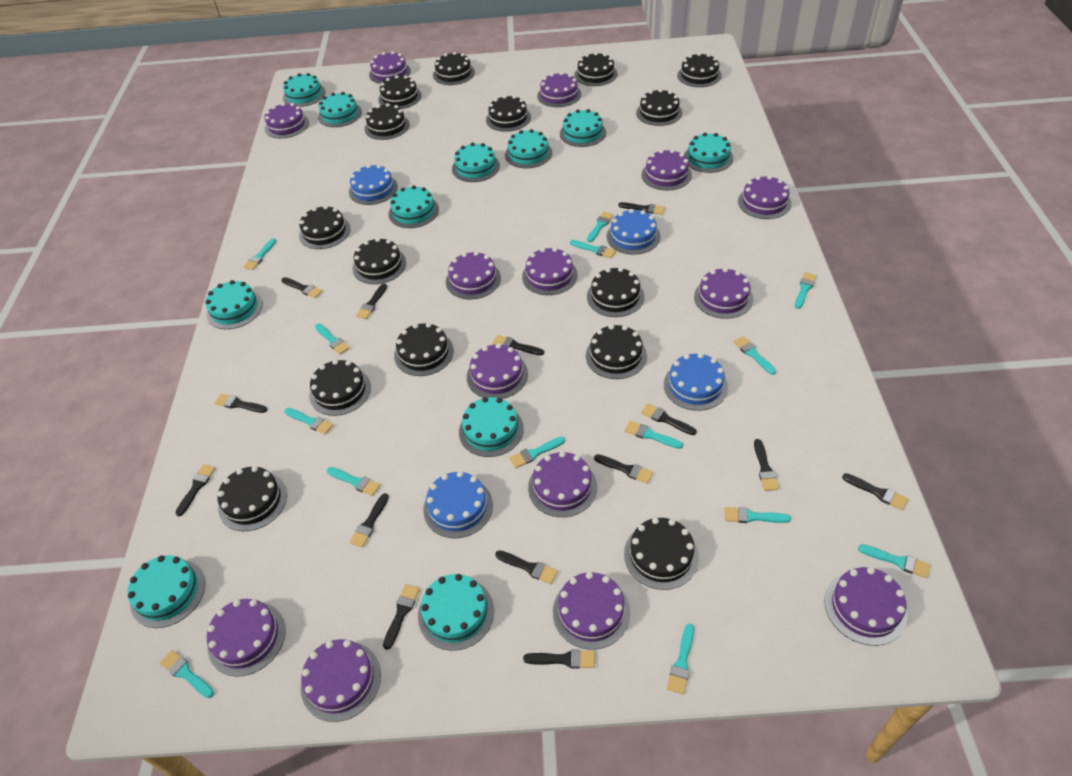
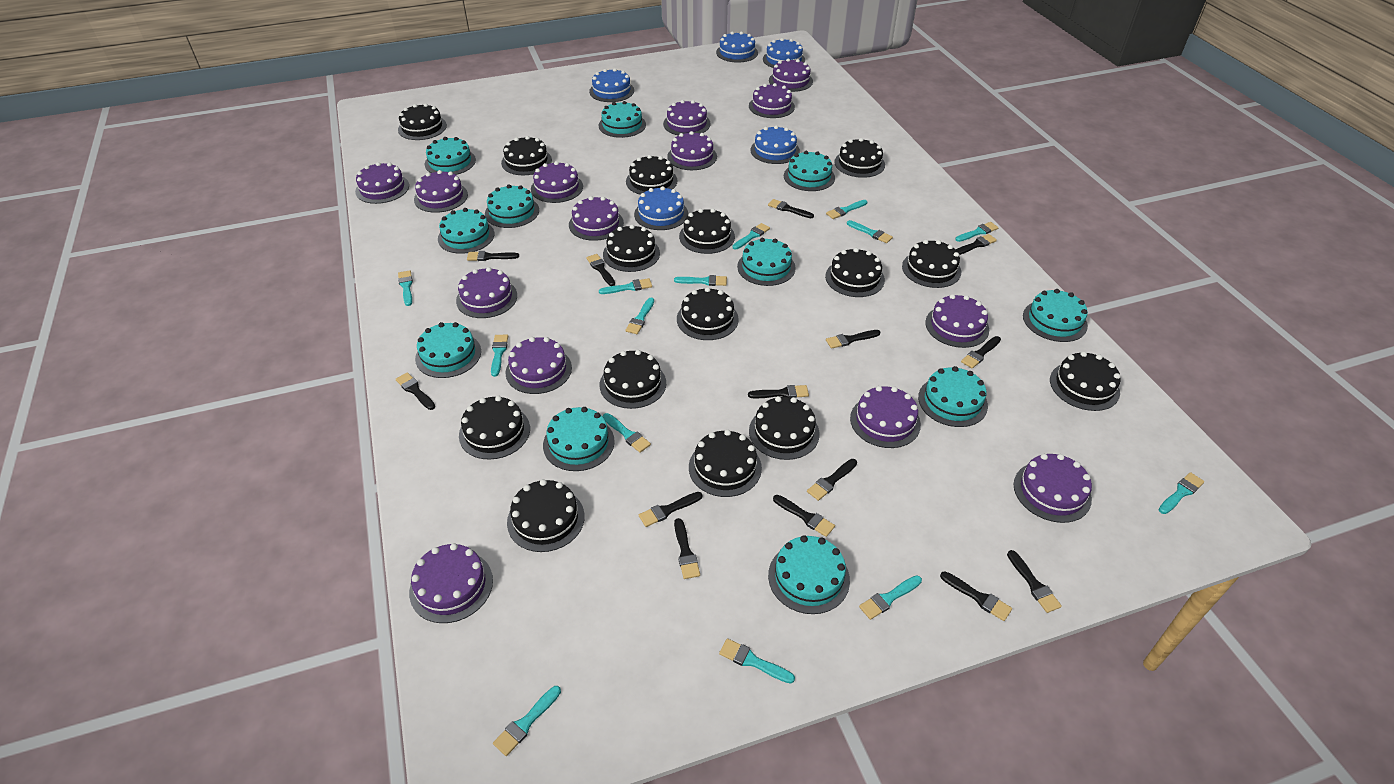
blue cake: [349,164,398,205] [423,471,493,538] [607,209,660,255] [664,353,728,411] = 4 -> [589,68,634,102] [634,186,688,230] [716,32,758,63] [751,125,800,164] [763,38,805,68] = 5

